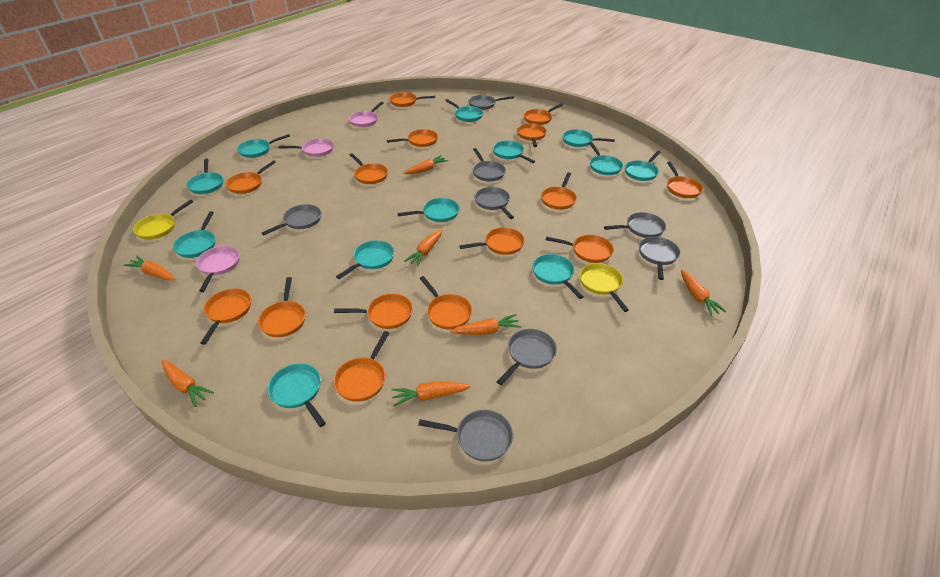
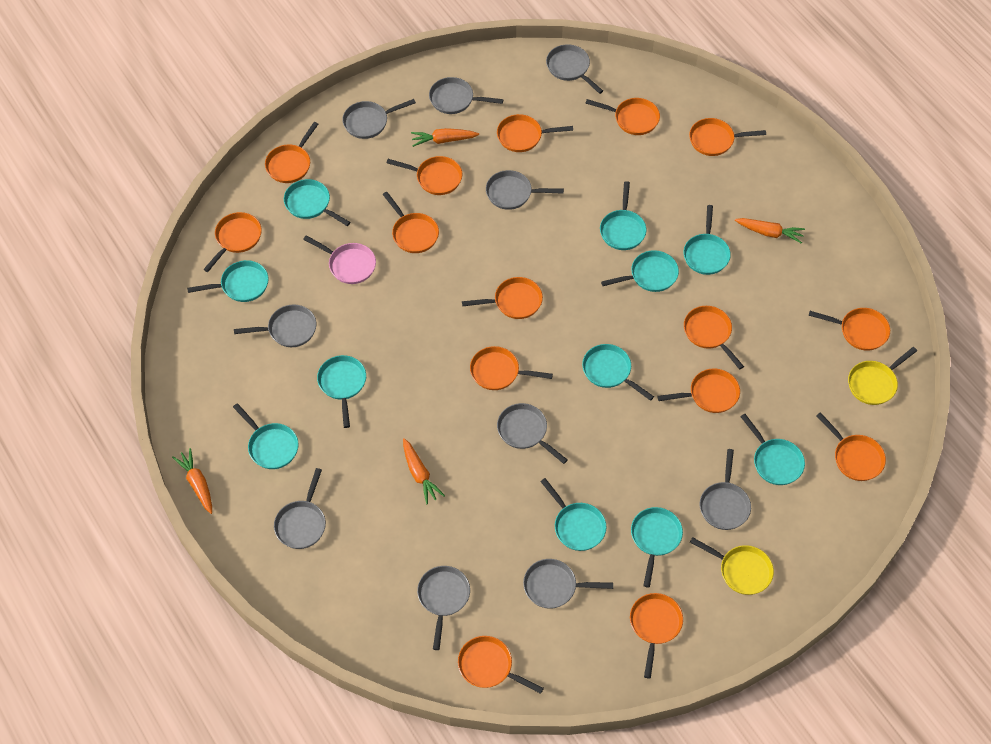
grey pan: [262,204,321,235] [418,410,513,461] [468,95,514,110] [472,148,506,181] [474,187,514,219] [497,329,557,385] [604,212,666,238] [639,237,680,280] = 8 -> [234,305,316,347] [274,468,326,549] [342,99,416,139] [417,566,470,650] [429,77,504,114] [486,170,564,210] [497,403,568,464] [523,559,613,609] [546,44,603,94] [700,449,751,530] = 10
orange carrot: [123,256,175,280] [162,360,214,407] [392,382,471,406] [403,155,448,174] [404,230,442,266] [450,314,521,335] [681,270,727,316] = 7 -> [172,448,212,514] [403,438,445,504] [411,128,479,147] [735,218,805,244] = 4
pink pan: [196,246,240,292] [279,138,334,157] [349,102,384,127] = 3 -> [303,235,376,284] = 1
turquoise pan: [173,211,215,258] [187,159,223,194] [237,134,290,158] [267,363,326,427] [336,240,394,279] [397,198,459,222] [445,99,483,122] [493,141,535,163] [532,254,583,299] [562,129,615,147] [589,142,623,175] [625,151,661,181] = 12 -> [187,260,269,302] [233,403,299,469] [284,179,351,226] [317,355,366,428] [540,478,606,551] [582,344,654,401] [600,181,646,250] [601,250,679,292] [631,507,683,588] [683,205,731,275] [740,414,805,485] = 11

